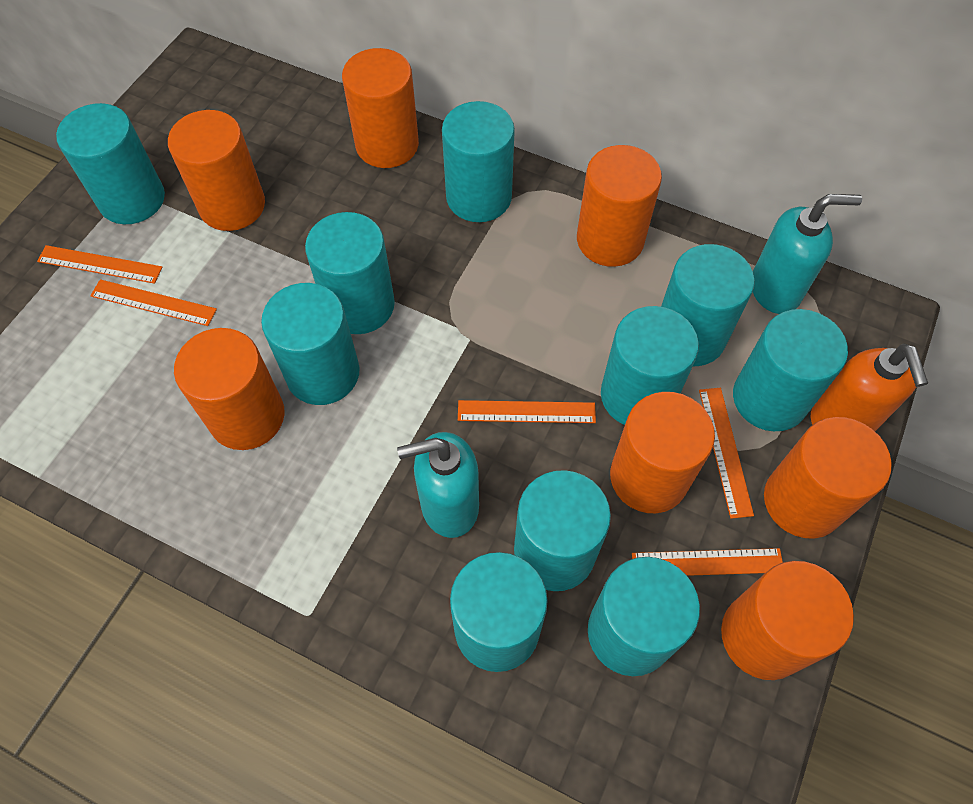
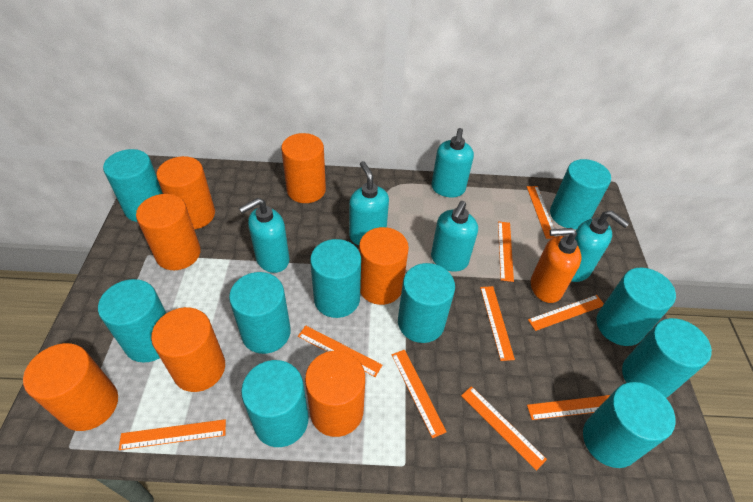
orange ruler: [37,245,163,284] [90,279,217,326] [458,400,596,423] [632,548,783,576] [699,388,754,519] = 5 -> [119,419,226,450] [298,326,382,377] [391,350,447,438] [461,386,547,471] [480,286,515,361] [498,221,514,282] [527,186,556,239] [527,395,610,420] [528,295,604,331] = 9
turquoise soap dispenser: [397,432,479,538] [753,194,862,314] = 2 -> [239,198,289,273] [349,161,389,245] [431,201,478,272] [432,128,474,197] [571,210,629,282] = 5

